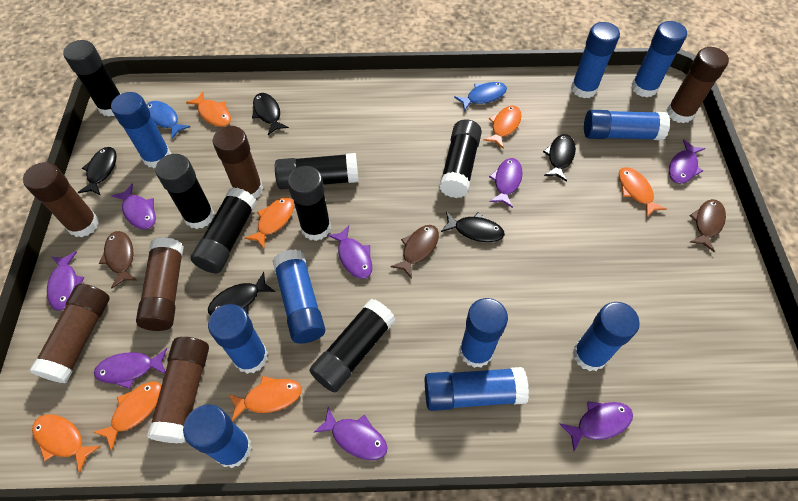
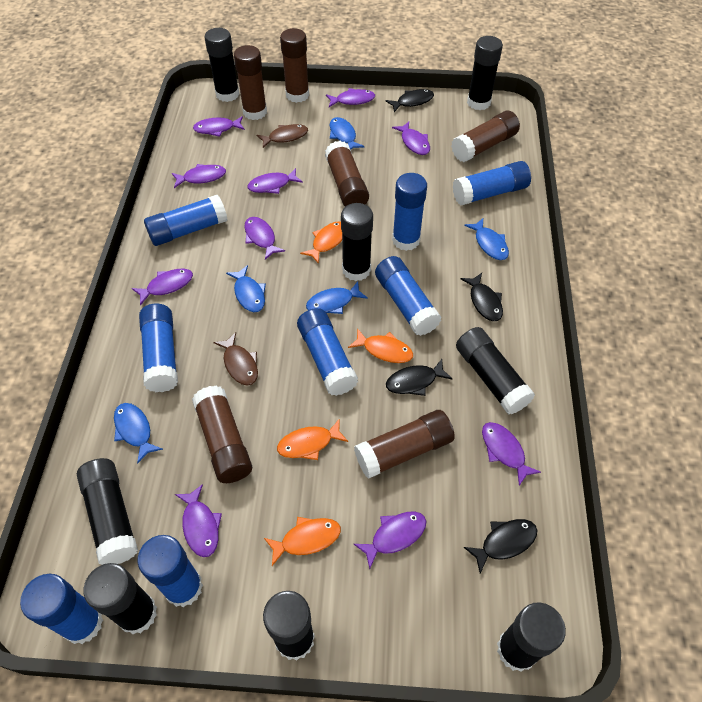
black fish: [77,147,117,196] [208,272,275,315] [252,93,289,135] [441,212,505,242] [543,134,576,182] = 5 -> [386,89,434,112] [386,359,452,396] [461,273,503,321] [463,519,537,574] = 4
black glue stick: [63,40,120,117] [155,154,214,229] [191,187,257,273] [275,153,359,189] [287,166,331,241] [309,299,396,393] [439,119,482,198] = 7 -> [77,458,138,565] [83,563,157,634] [204,28,239,102] [263,591,315,661] [341,203,373,281] [456,327,535,415] [467,36,503,110] [497,602,566,672] = 8
blue fish: [147,101,190,139] [454,82,507,112] = 2 -> [114,403,163,464] [226,265,266,312] [306,281,368,314] [330,117,364,150] [464,218,509,260] = 5
blue glue stick: [111,92,171,168] [183,404,252,468] [208,304,268,374] [272,249,326,344] [425,367,529,411] [459,298,508,368] [571,22,620,98] [573,302,640,371] [584,110,670,140] [631,21,687,98] = 10 -> [20,574,103,644] [137,535,203,607] [139,304,178,392] [144,195,227,246] [297,308,358,396] [375,256,442,336] [392,173,427,251] [453,161,531,205] = 8
brown fish: [99,231,137,288] [390,225,439,279] [690,199,726,252] = 3 -> [213,332,258,385] [257,124,308,148] = 2
orange fish: [32,414,101,473] [93,381,161,451] [186,91,231,127] [228,376,302,421] [244,197,294,248] [483,105,522,149] [619,167,667,217] = 7 -> [264,517,341,566] [277,418,349,460] [300,221,342,264] [348,328,413,363] = 4
purple fish: [47,251,85,310] [94,348,167,389] [111,183,156,229] [314,407,387,460] [327,225,372,279] [489,158,523,208] [560,401,633,451] [669,139,705,184] = 8 -> [132,269,193,306] [172,164,226,188] [175,484,222,557] [193,116,245,137] [244,217,285,260] [248,168,303,194] [326,88,375,107] [354,511,426,569] [392,122,430,155] [482,422,541,486] = 10

